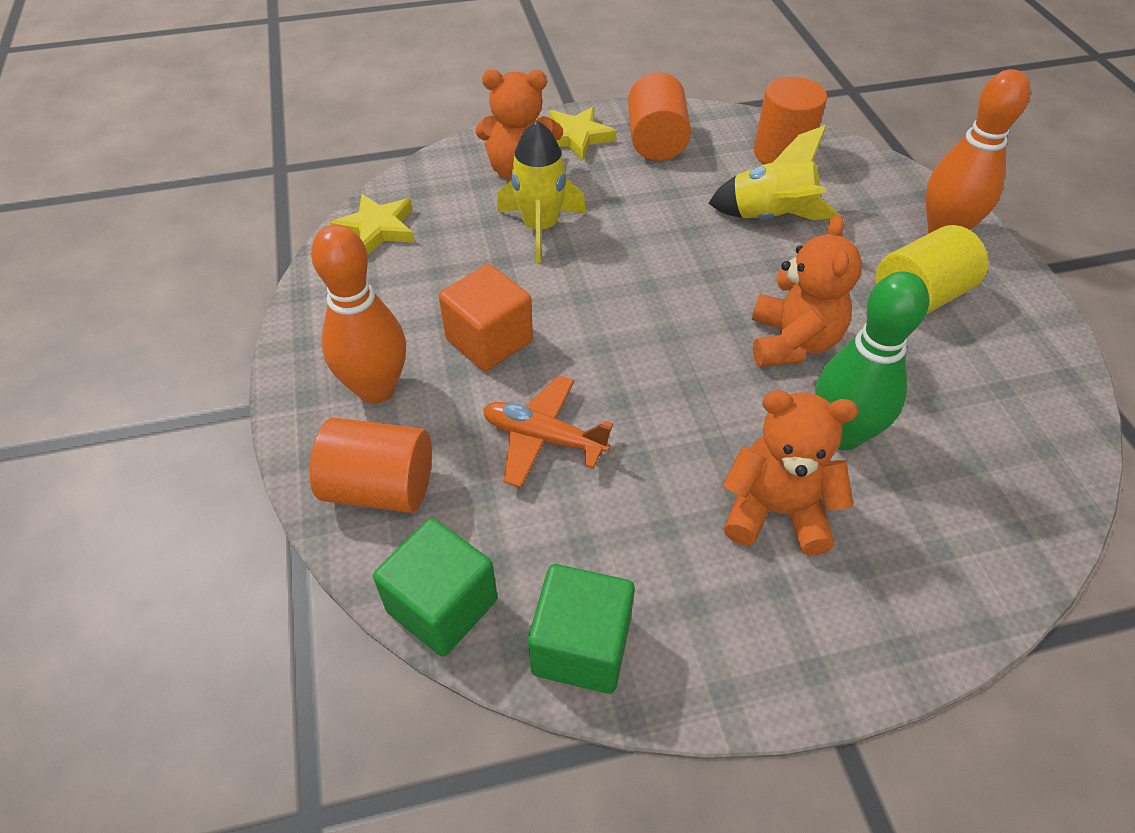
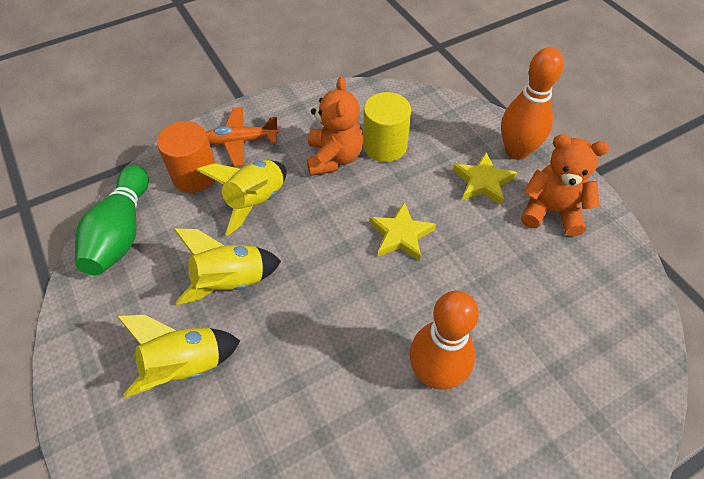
green cube: [373,518,497,657] [528,564,635,694] = 2 -> none = 0
orange cube: [439,264,533,371] = 1 -> none = 0
orange cylinder: [310,418,432,513] [628,73,691,161] [754,77,827,164] = 3 -> [157,121,216,193] = 1
orange teddy bear: [476,70,563,181] [723,390,858,555] [752,215,862,367] = 3 -> [307,77,364,176] [521,134,609,236] = 2
yellow rocket: [497,120,586,263] [708,125,840,220] = 2 -> [118,315,240,398] [174,228,281,305] [197,160,287,236] = 3

